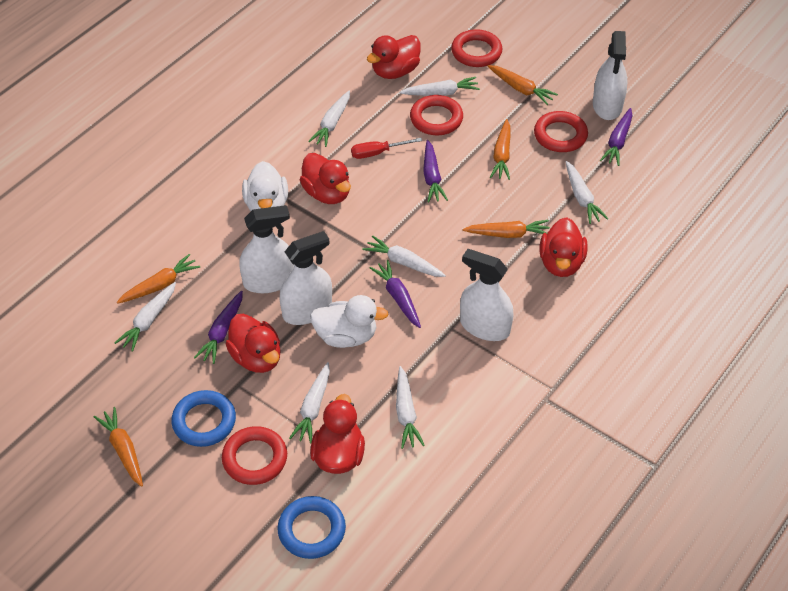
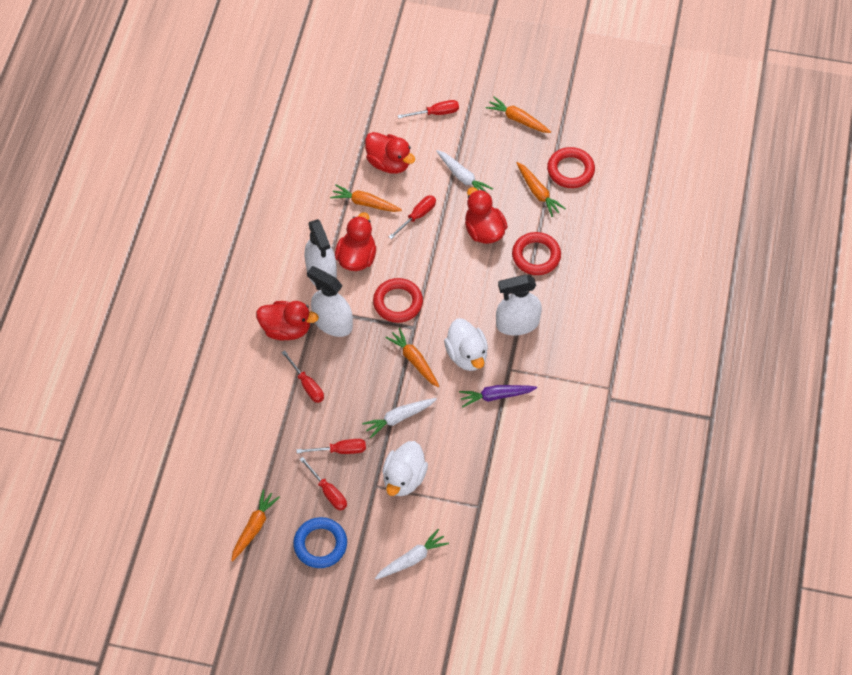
blue ring: [171,390,236,447] [277,496,346,559] = 2 -> [293,517,347,568] = 1
purple carrot: [194,291,243,364] [369,260,421,328] [423,140,448,202] [600,108,633,166] = 4 -> [459,385,537,407] = 1
red duck: [226,314,281,373] [300,153,351,204] [310,394,365,474] [367,35,421,79] [540,217,587,277] = 5 -> [256,301,319,340] [335,212,376,271] [365,132,415,174] [465,187,508,244] = 4
red ring: [222,426,287,485] [410,95,463,135] [451,29,502,67] [534,111,588,152] = 4 -> [373,278,423,323] [512,232,561,275] [547,147,595,188] = 3
red screwdriver: [351,138,422,159] = 1 -> [281,350,324,403] [296,439,366,454] [299,457,347,510] [389,195,436,239] [398,100,459,118] = 5
white carrot: [115,282,176,352] [289,362,330,444] [308,91,350,147] [363,235,446,277] [396,366,425,449] [400,77,480,96] [566,161,608,224] = 7 -> [362,398,437,438] [375,529,449,580] [437,150,493,192] = 3
white spray bottle: [239,205,294,293] [280,231,332,325] [460,249,514,341] [593,31,628,120] = 4 -> [304,219,337,286] [307,266,353,337] [496,275,542,336] = 3

